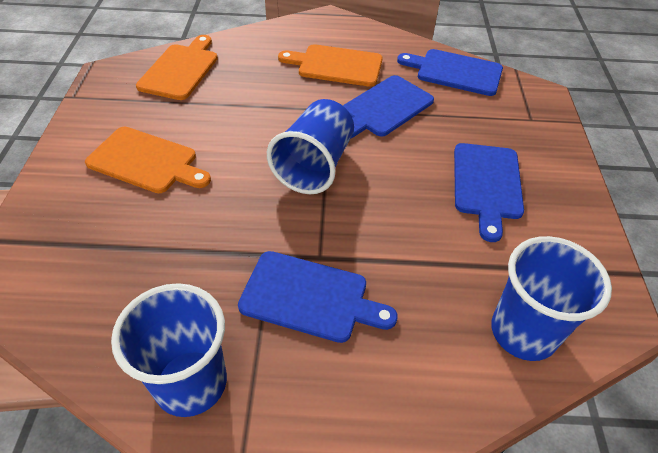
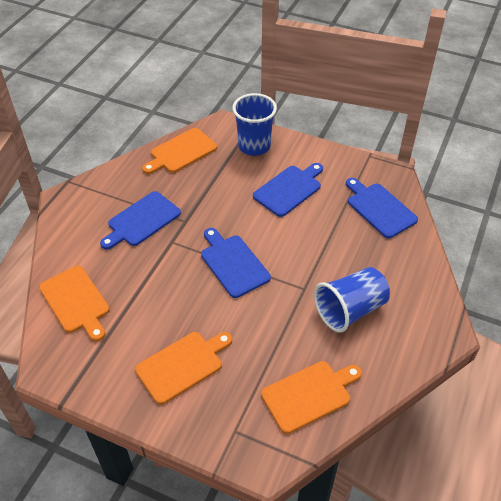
blue cup: [111,283,227,417] [267,99,354,194] [491,236,612,361] = 3 -> [232,93,277,156] [314,267,390,333] = 2
orange cutting board: [85,127,211,193] [136,35,218,100] [278,44,383,87] = 3 -> [39,266,110,341] [135,332,232,405] [142,128,217,174] [261,361,362,434] = 4

